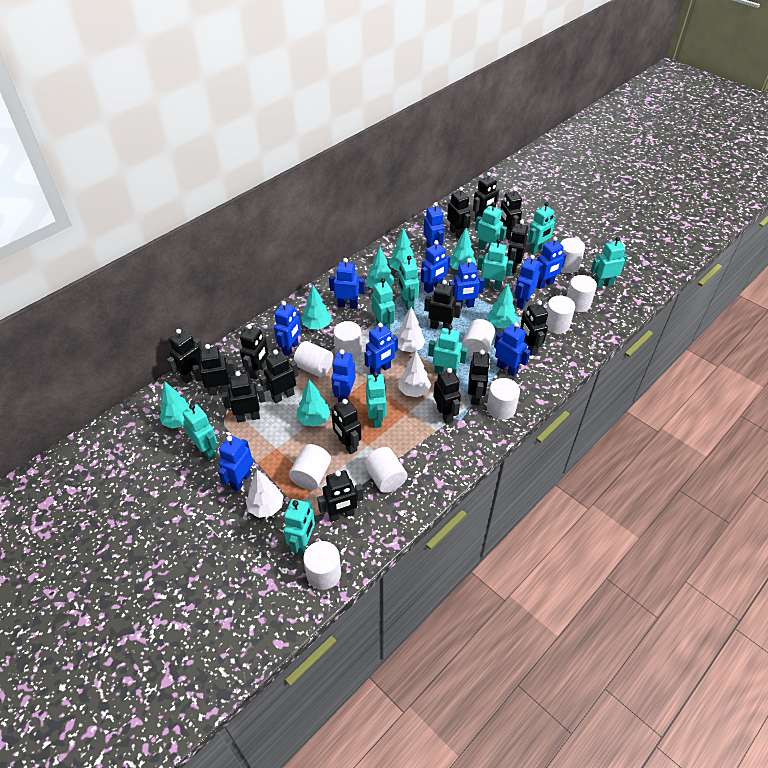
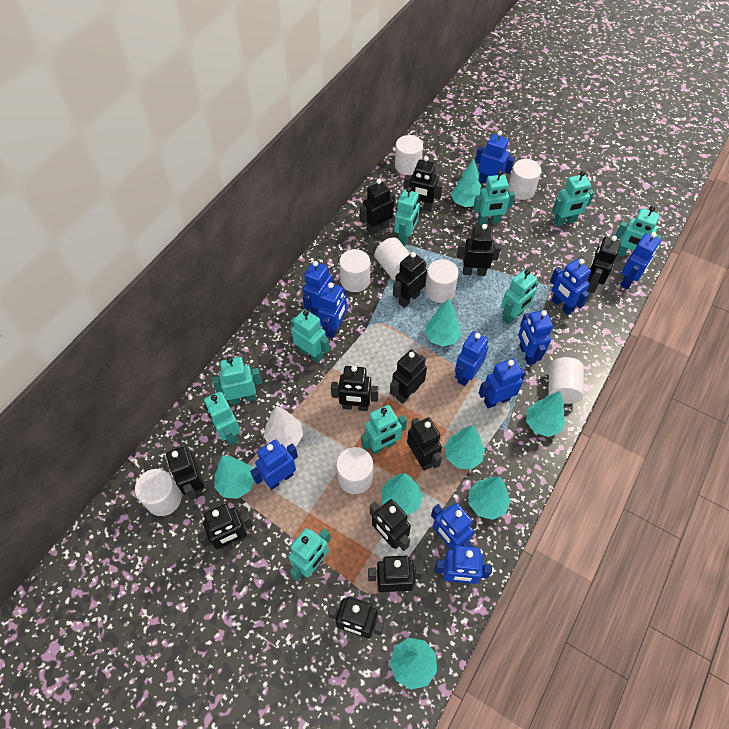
black robot: [167,329,203,384] [192,344,236,396] [221,371,265,423] [240,324,269,380] [259,350,299,404] [317,470,363,522] [331,399,361,454] [424,280,462,329] [433,368,461,424] [447,187,471,239] [468,350,490,405] [473,172,500,221] [500,187,522,240] [507,220,528,274] [520,300,548,356] = 15 -> [166,446,204,500] [197,504,253,549] [328,597,384,639] [331,366,378,411] [359,179,395,236] [368,555,423,592] [370,499,411,551] [390,350,427,404] [393,252,427,308] [404,156,443,212] [407,417,442,471] [457,224,501,276] [587,236,621,293] = 13
turquoise tree: [159,382,190,429] [296,380,331,427] [301,285,332,329] [366,247,394,289] [389,228,417,271] [450,228,476,270] [487,284,517,328] = 7 -> [214,455,254,499] [381,473,423,515] [390,638,437,690] [425,299,461,347] [445,425,485,470] [451,159,481,207] [469,476,511,520] [526,391,566,437] = 8
white cylinder: [289,444,331,490] [293,341,333,377] [303,541,341,590] [333,321,362,360] [364,447,407,493] [462,319,495,357] [487,378,520,420] [546,296,575,334] [560,238,585,273] [566,275,597,312] = 10 -> [135,469,182,516] [336,447,373,494] [339,249,370,292] [375,237,410,280] [395,135,423,175] [425,259,459,303] [508,159,541,200] [548,357,584,404] = 8
white tree: [246,470,284,518] [396,307,426,352] [399,351,431,397] = 3 -> [264,405,303,449] = 1

